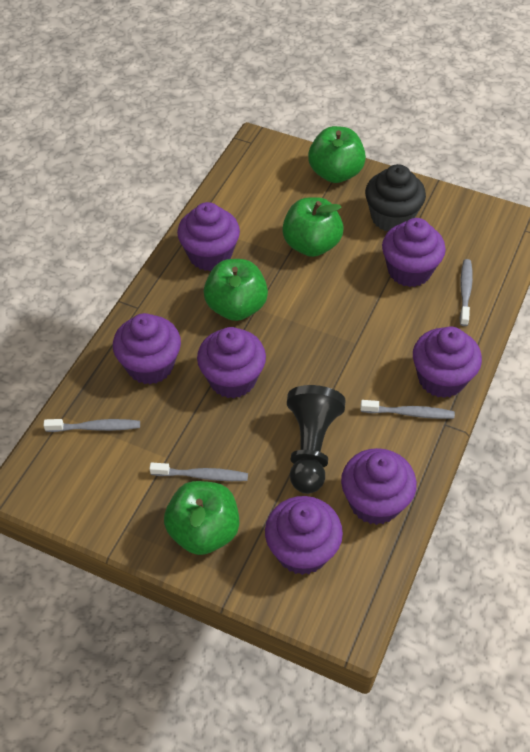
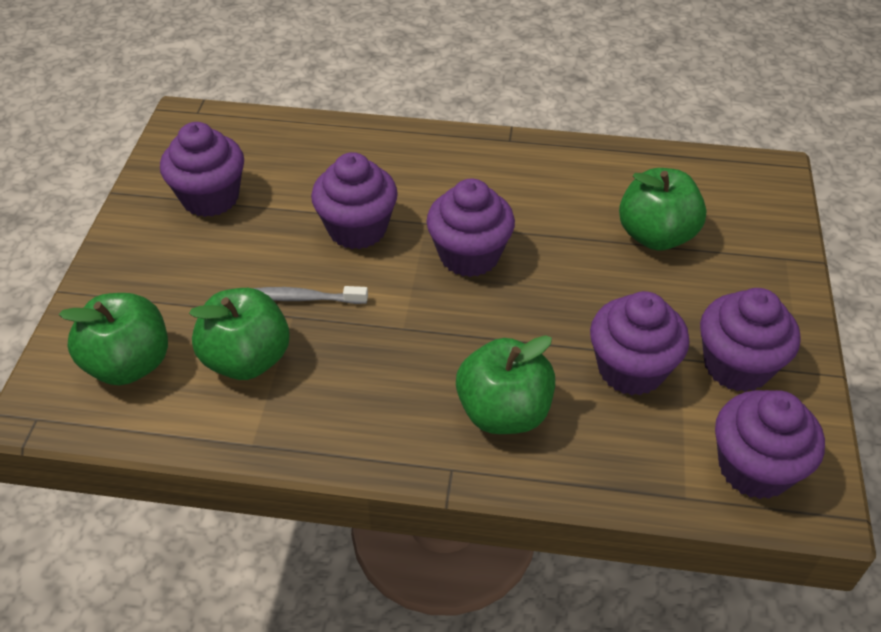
black cupcake: [365,164,426,231] = 1 -> none = 0
black pawn: [287,385,346,494] = 1 -> none = 0
grey toothbrush: [43,419,140,432] [149,463,248,481] [360,400,455,419] [460,259,473,326] = 4 -> [253,286,368,304] = 1
purple cupcake: [113,313,181,385] [177,202,240,271] [197,327,266,398] [265,496,343,575] [341,448,417,525] [382,218,446,287] [413,326,482,398] = 7 -> [160,122,244,217] [311,152,398,249] [427,179,515,277] [590,291,690,396] [700,288,801,392] [715,390,825,499] = 6

